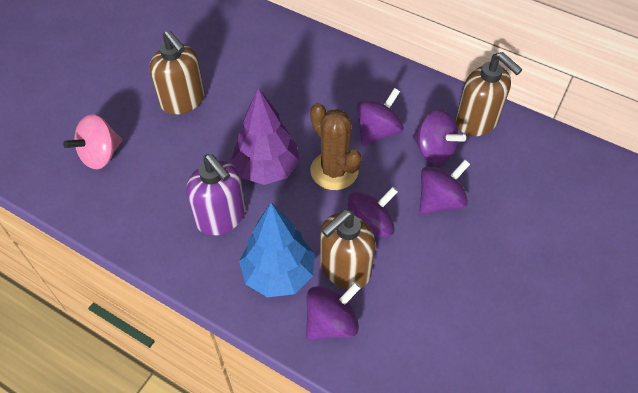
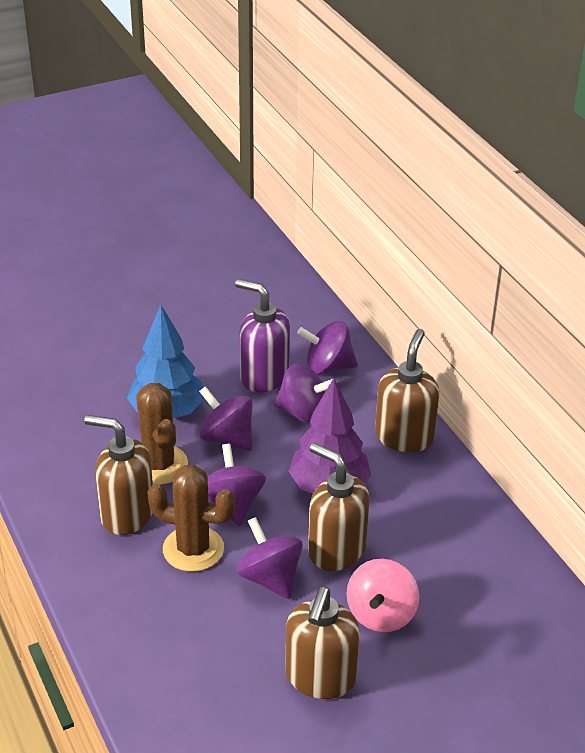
brown cactus: [310,103,362,190] = 1 -> [136,383,188,485] [147,465,235,572] = 2
brown soap dispenser: [149,30,205,115] [320,210,375,289] [456,52,522,136] = 3 -> [84,415,153,535] [285,587,360,699] [308,443,369,571] [375,329,439,452] = 4

